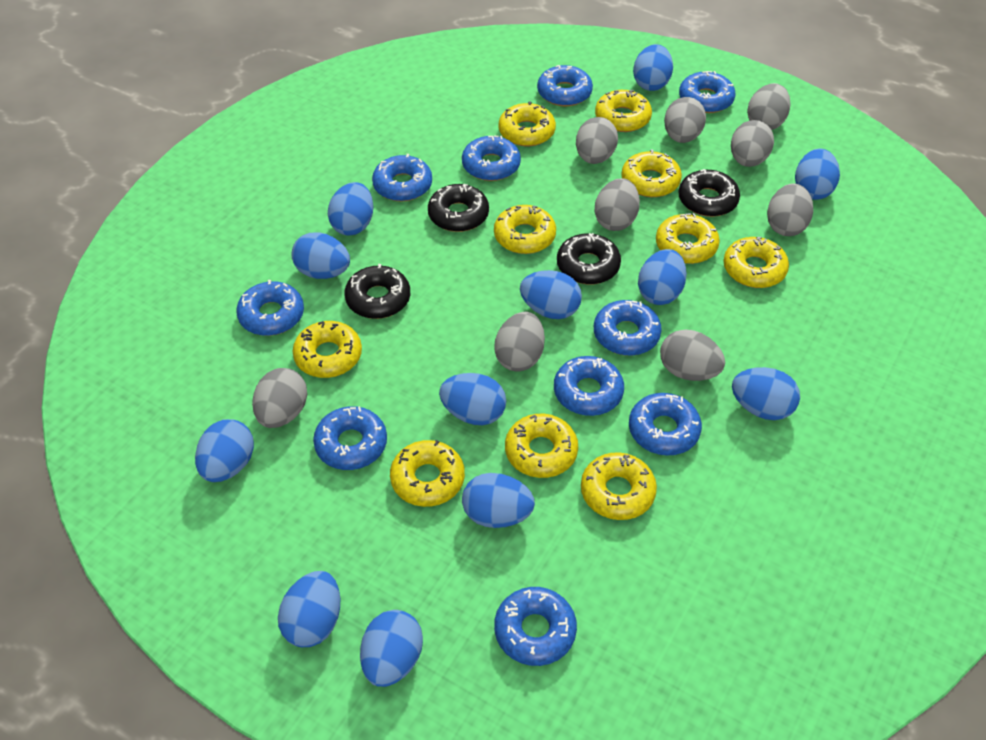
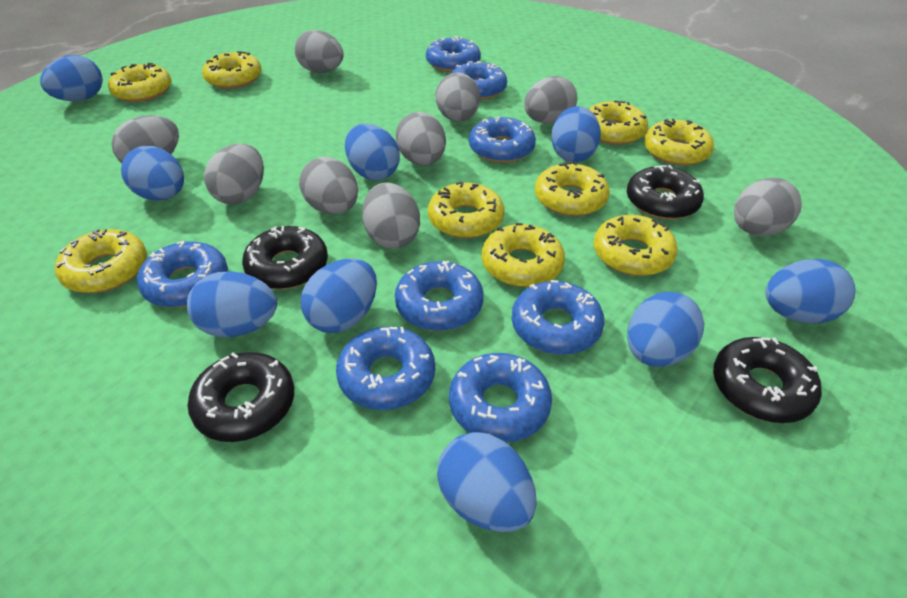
blue donut: [236,280,304,336] [313,406,387,470] [372,154,432,201] [462,136,521,181] [494,587,577,666] [537,65,593,106] [554,356,624,416] [594,300,662,356] [629,393,702,456] [679,71,735,113] = 10 -> [137,241,228,307] [336,326,435,410] [395,261,484,331] [426,36,481,72] [449,353,552,443] [451,61,507,100] [469,117,536,163] [512,280,604,355] = 8
blue egg: [195,419,254,482] [278,571,340,647] [291,232,350,279] [328,182,373,236] [360,610,423,687] [439,373,506,425] [462,473,535,528] [520,270,582,319] [633,44,673,91] [638,249,687,305] [732,367,800,420] [795,149,840,200] = 12 -> [40,55,103,101] [121,146,184,201] [187,271,277,337] [301,258,377,333] [345,124,400,180] [437,432,537,532] [551,106,601,162] [627,292,704,367] [765,259,856,324] = 9
yellow donut: [293,321,362,378] [390,440,465,507] [494,205,556,254] [499,101,556,146] [505,414,578,478] [581,452,657,520] [595,90,652,132] [621,149,682,197] [656,213,720,264] [723,237,789,288] = 10 -> [55,229,147,293] [108,63,171,102] [202,51,262,89] [428,182,504,238] [482,223,565,287] [535,162,610,216] [589,101,648,145] [594,215,678,276] [644,119,714,166] = 9

